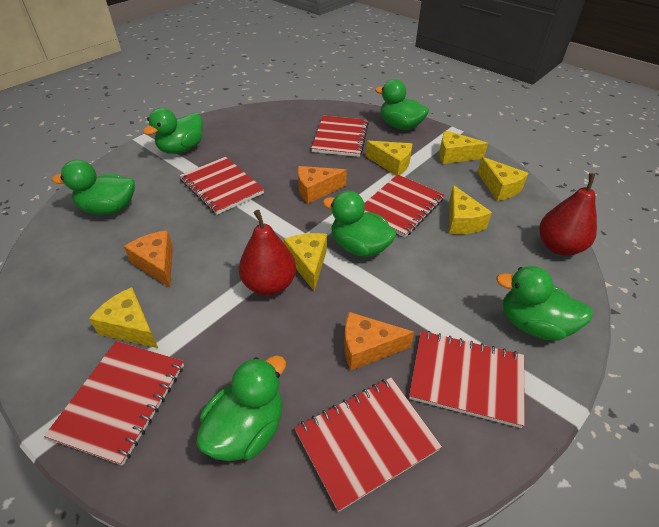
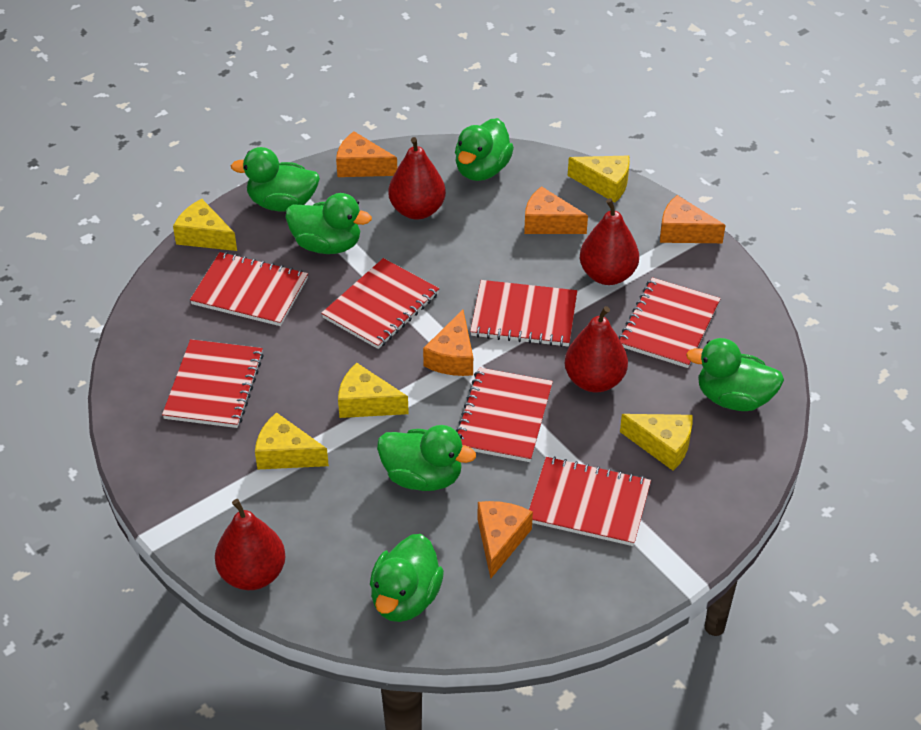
orange cheese: [124,230,173,288] [298,166,347,204] [344,312,414,371] = 3 -> [336,131,397,177] [423,309,473,376] [477,501,533,578] [524,186,588,234] [660,195,726,243] = 5
red notebook: [44,341,184,466] [179,157,264,215] [295,378,442,512] [311,116,369,157] [364,174,444,237] [409,331,525,428] = 6 -> [162,339,264,428] [190,252,308,326] [321,258,439,349] [456,367,553,462] [470,280,577,347] [529,456,651,546] [618,277,721,368] = 7
red pear: [239,210,296,295] [539,173,597,256] = 2 -> [215,499,286,590] [388,137,446,219] [564,306,628,393] [580,198,639,285] = 4
yellow cheese: [89,287,158,348] [284,233,327,291] [366,141,412,175] [439,131,488,164] [449,185,492,234] [477,157,528,201] = 6 -> [173,199,237,251] [255,412,329,469] [338,363,409,418] [568,156,630,203] [620,414,693,471] = 5

